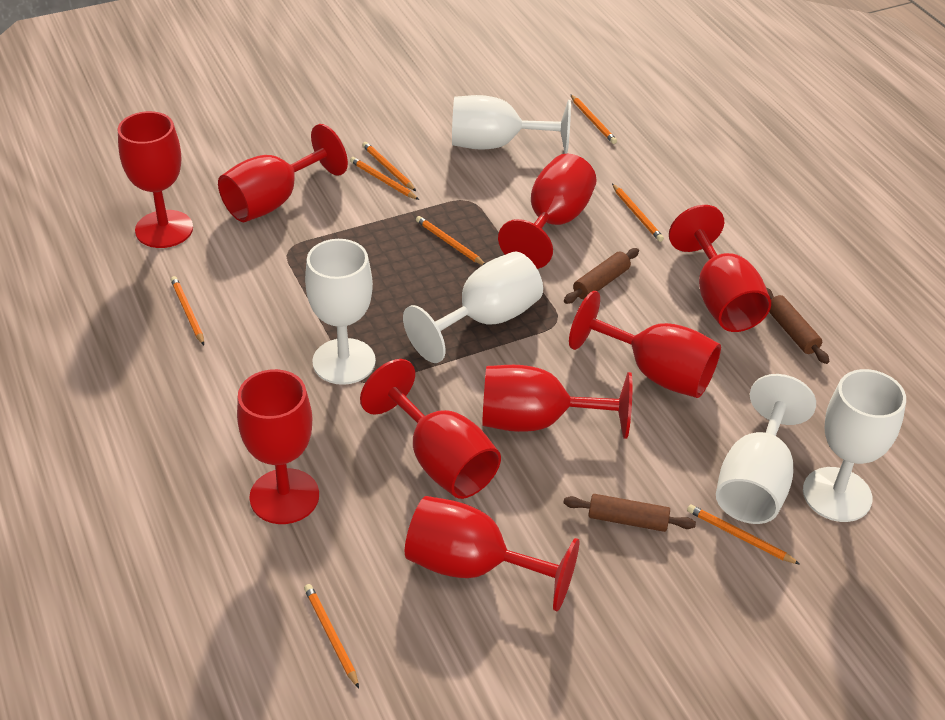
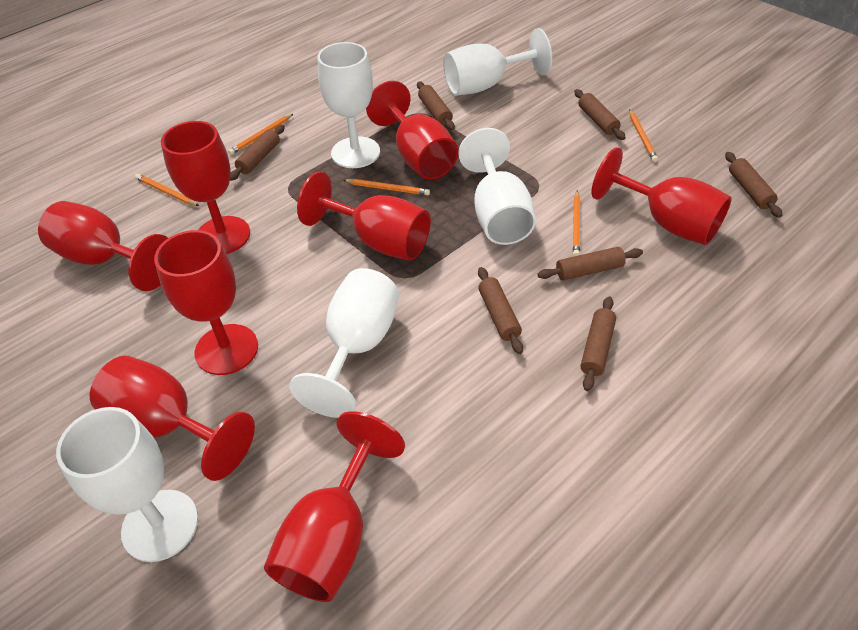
brown rolling pin: [563,494,696,532] [564,248,639,304] [766,288,829,364] = 3 -> [230,125,285,181] [417,81,455,130] [478,267,523,354] [537,247,643,281] [574,89,626,140] [580,296,616,391] [725,152,782,218] = 7
orange pencil: [171,276,204,345] [304,584,359,688] [350,157,419,200] [362,142,416,191] [416,216,485,265] [570,94,617,144] [612,184,664,242] [687,505,800,564] = 8 -> [135,174,199,206] [228,114,293,155] [343,179,430,195] [573,191,580,256] [629,109,658,162] = 5
red goblet: [118,111,193,248] [218,124,348,222] [237,369,319,524] [360,359,501,499] [405,496,579,611] [482,365,633,439] [498,154,597,269] [569,291,721,398] [669,205,771,332] = 9 -> [38,201,168,291] [90,356,255,481] [154,230,258,375] [161,121,250,254] [264,411,405,602] [297,172,431,260] [366,81,458,179] [592,147,732,245] = 8

